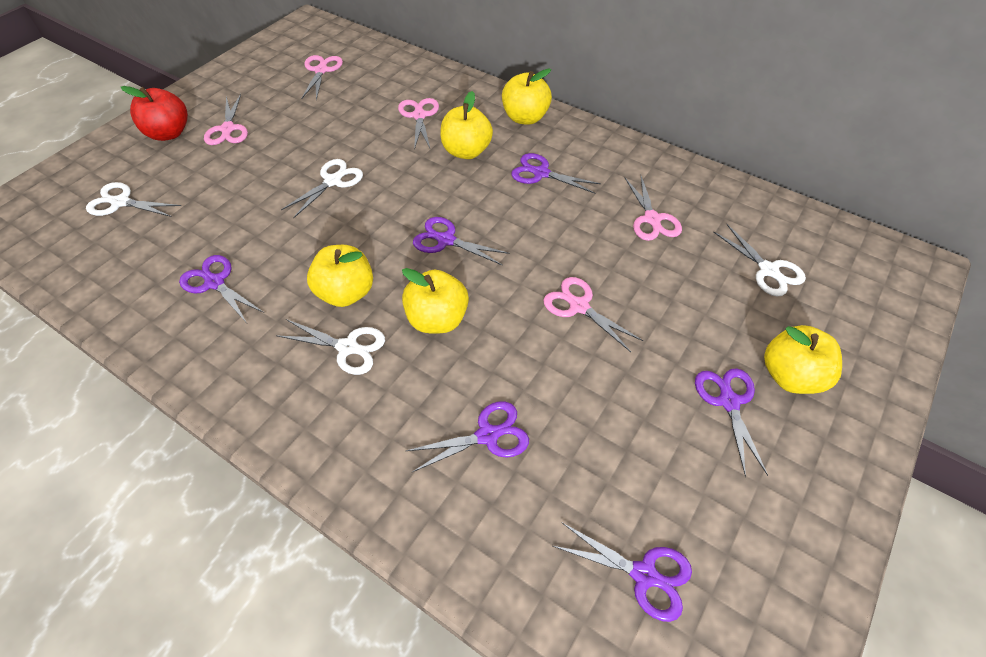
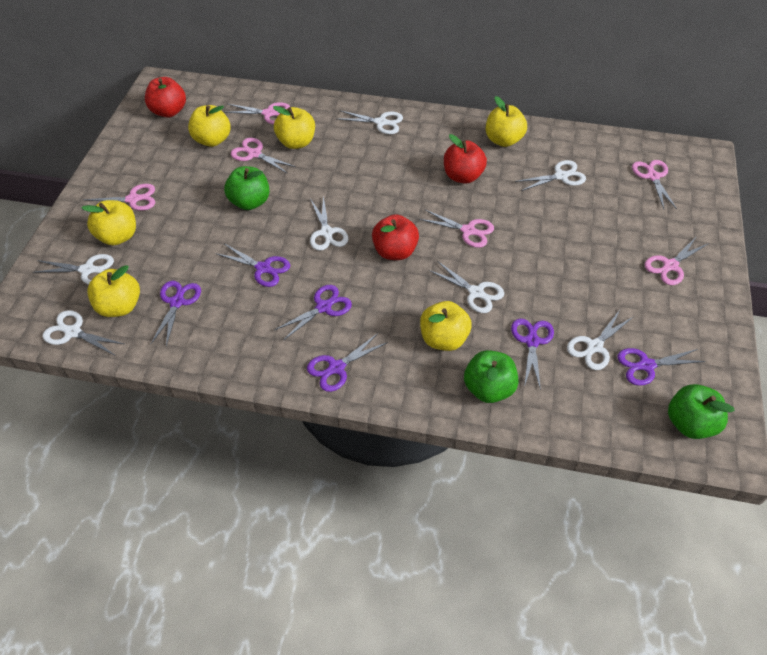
green apple: none = 0 -> [224,166,270,210] [464,350,518,403] [668,384,735,439] = 3
pink scissors: [204,94,248,145] [301,55,343,100] [398,98,439,150] [543,277,643,352] [625,176,682,241] = 5 -> [83,184,155,210] [224,102,290,125] [231,138,296,174] [419,210,494,248] [632,160,677,209] [645,236,709,285] = 6
red apple: [121,86,188,141] = 1 -> [145,77,186,118] [372,214,419,260] [444,134,487,184] = 3
white scissors: [86,182,181,217] [276,319,385,375] [281,159,363,219] [713,224,806,296] = 4 -> [33,254,114,285] [43,310,124,355] [310,196,349,251] [338,111,403,134] [428,261,504,313] [515,160,586,191] [567,310,633,370] = 7
yellow apple: [307,245,373,307] [402,268,469,333] [440,91,493,159] [502,68,552,125] [764,325,842,394] = 5 -> [82,200,136,245] [87,265,140,317] [188,105,231,147] [273,106,315,149] [420,301,472,351] [486,96,527,147] = 6

